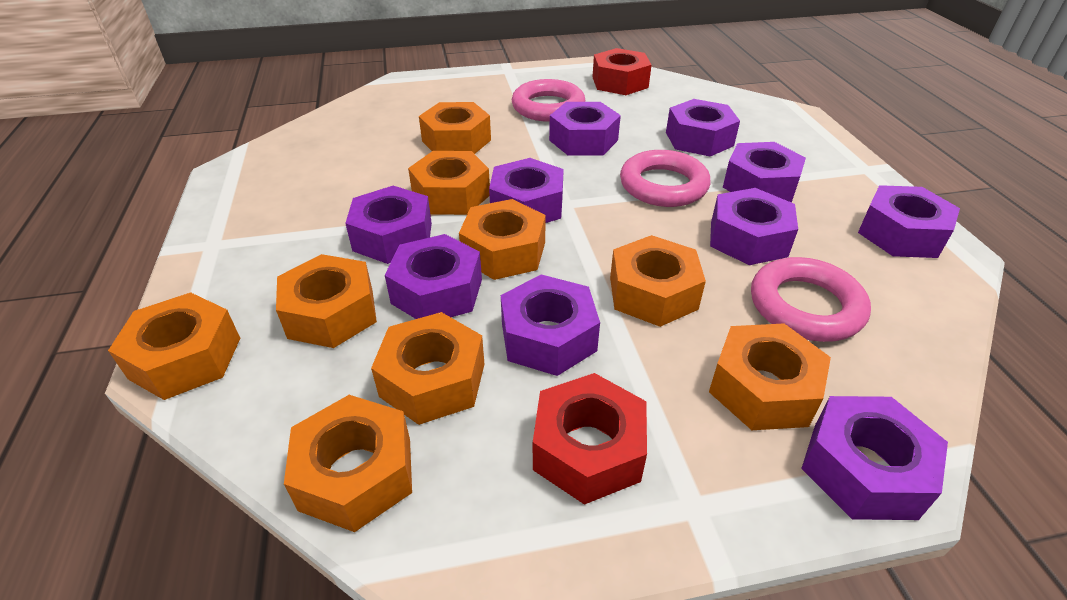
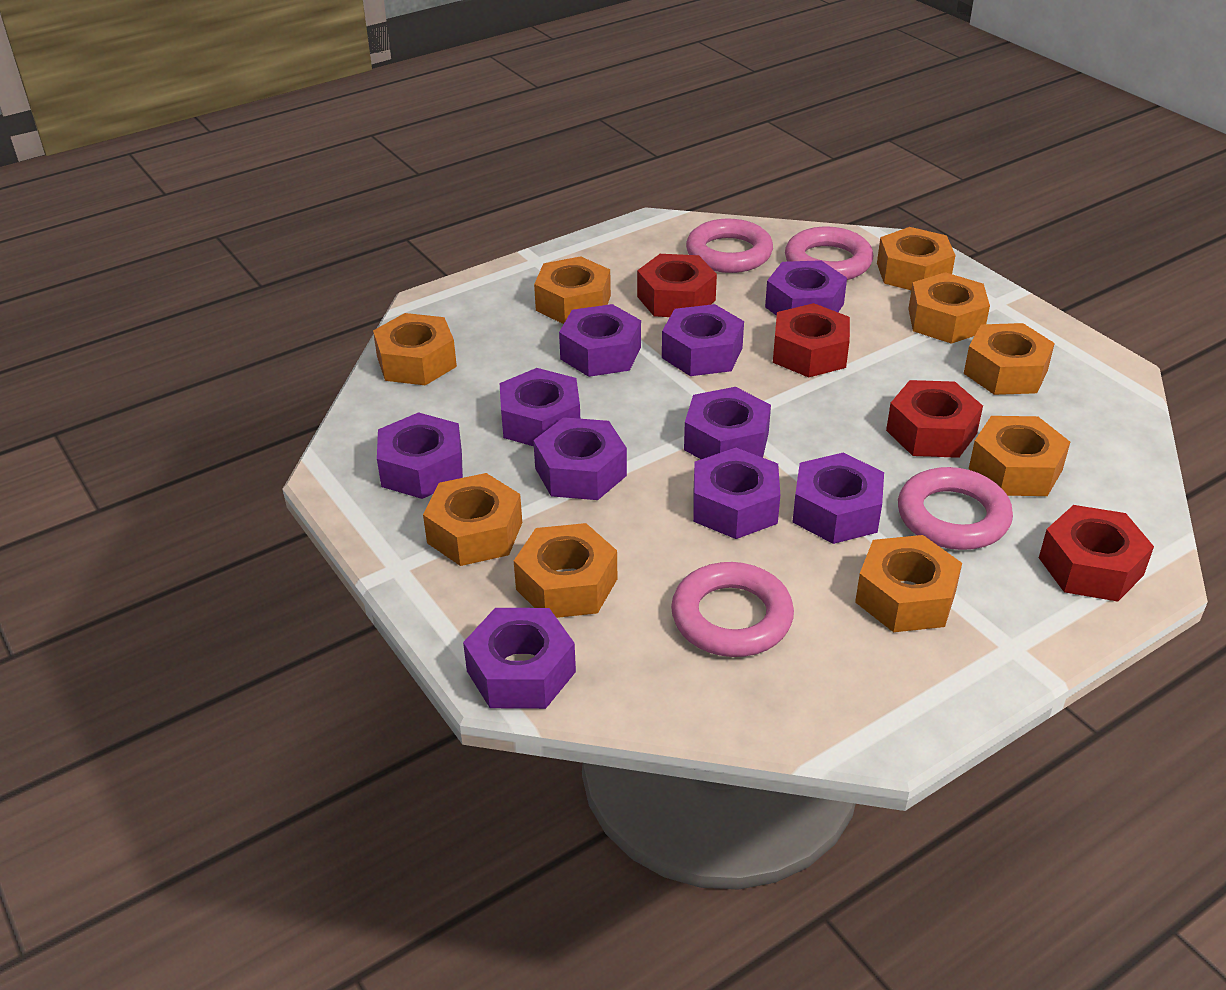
pink ring: [512,79,585,122] [620,150,711,207] [751,257,871,342] = 3 -> [671,562,794,657] [686,219,773,273] [785,226,873,280] [898,467,1013,550] = 4
red nut: [533,373,647,505] [592,48,652,95] = 2 -> [637,254,717,317] [773,303,850,377] [886,380,983,458] [1039,505,1154,602] = 4

